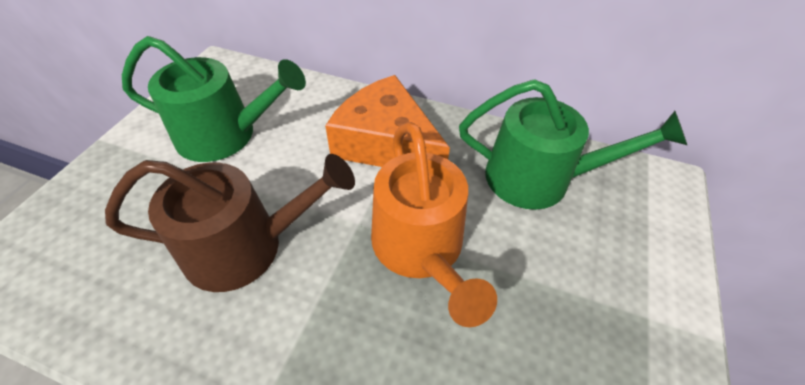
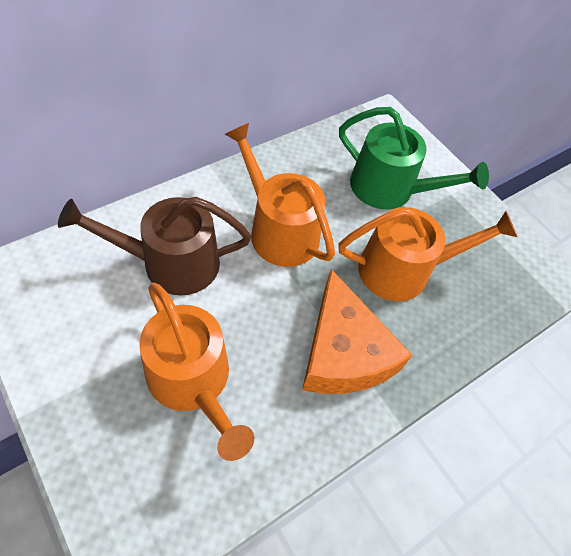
green watering can: [122,36,306,162] [459,79,687,210] = 2 -> [339,107,489,209] = 1
orange watering can: [371,122,497,327] = 1 -> [139,283,254,461] [225,123,335,267] [338,207,517,301] = 3

